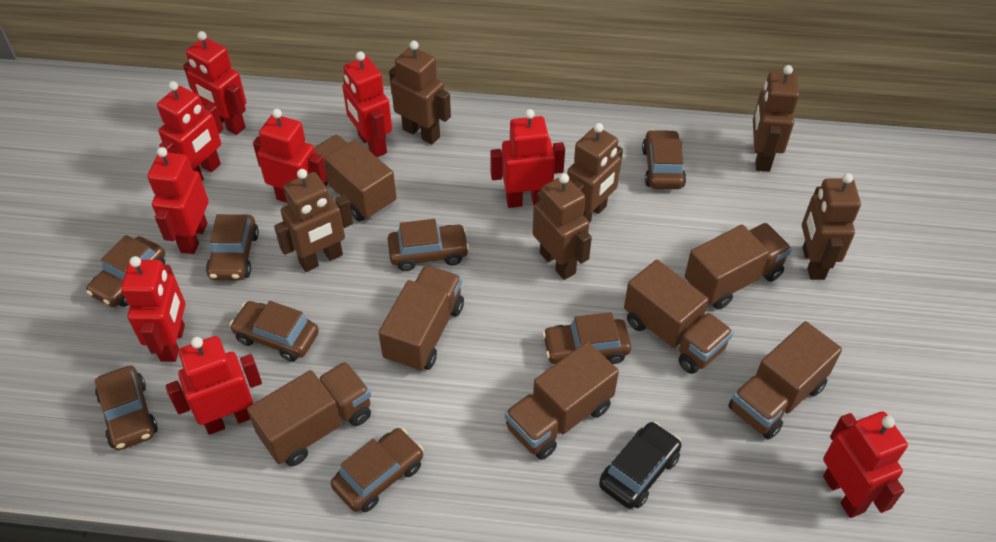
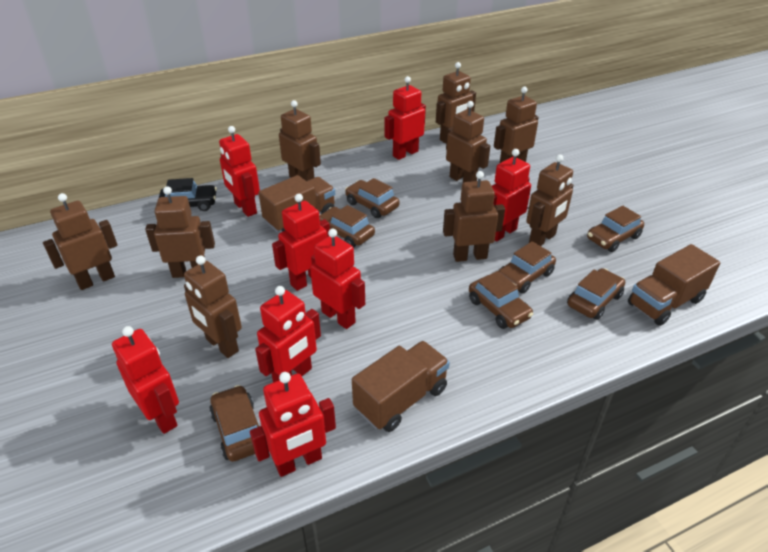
brown car: [86,235,165,307] [95,366,158,450] [206,214,259,281] [230,301,319,362] [331,428,424,512] [388,219,469,271] [542,312,631,364] [642,129,686,189] = 8 -> [209,385,259,462] [319,205,375,248] [345,178,400,218] [469,271,533,329] [498,241,556,294] [567,268,625,320] [587,206,644,252] = 7
brown robot: [274,169,353,272] [389,41,451,144] [533,173,592,280] [567,123,623,223] [753,65,799,172] [802,173,861,280] = 6 -> [43,193,118,290] [145,186,215,278] [184,255,242,358] [279,100,321,181] [436,62,476,143] [443,171,505,262] [446,101,490,183] [494,87,539,164] [526,154,574,246] = 9
brown truck: [247,361,371,466] [314,135,397,222] [379,265,464,372] [505,341,619,460] [624,260,733,374] [685,223,792,309] [728,321,842,439] = 7 -> [259,175,335,232] [352,341,450,432] [628,244,720,326] = 3
red robot: [121,256,185,362] [147,147,209,254] [157,81,224,181] [166,336,262,435] [183,31,246,135] [253,109,327,203] [342,51,392,157] [490,109,565,208] [823,411,908,518] = 9 -> [112,326,179,434] [219,126,260,217] [250,372,336,477] [255,286,321,382] [272,194,330,291] [310,229,365,329] [385,76,426,160] [492,149,531,241] = 8

